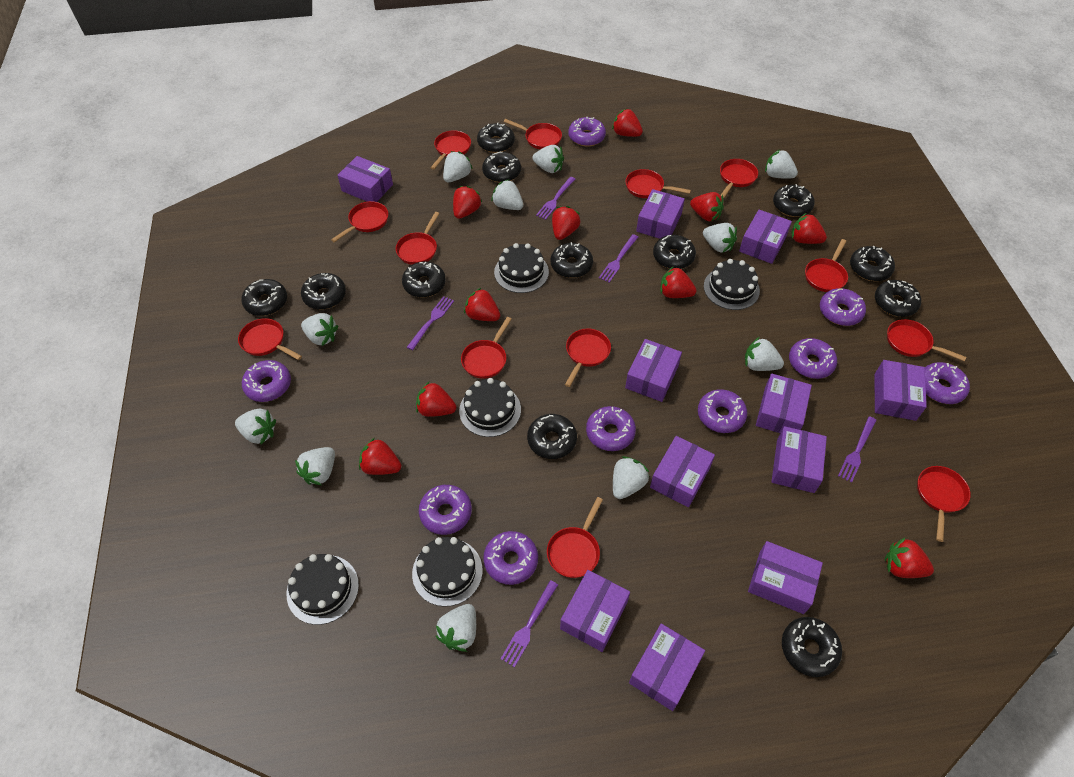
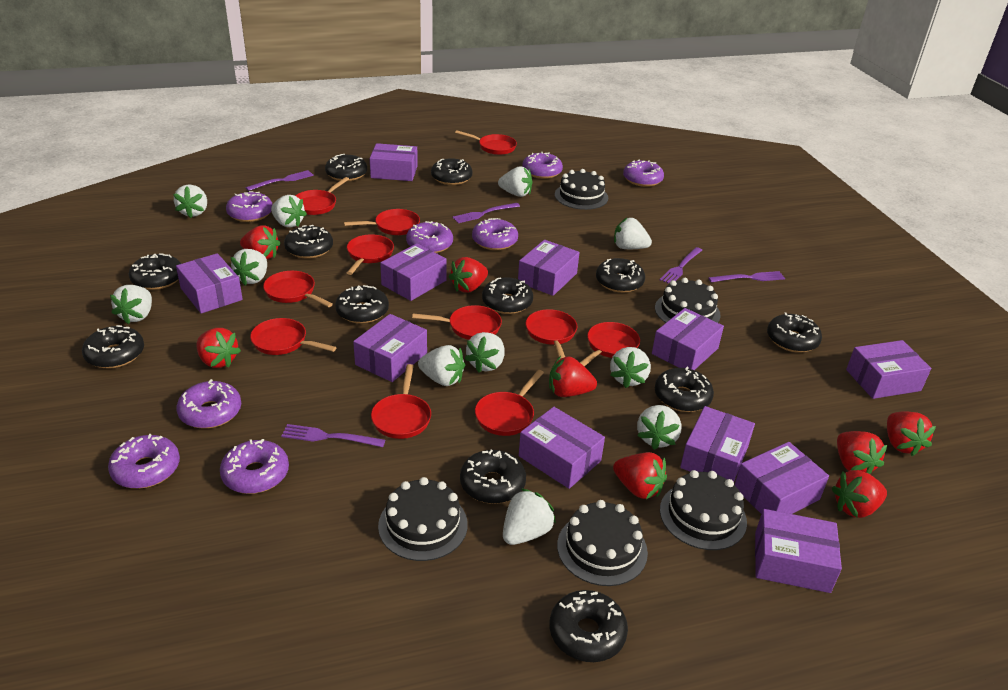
purple donut: [242,360,291,402] [419,485,472,535] [483,531,538,585] [568,116,606,146] [586,406,636,451] [698,389,747,433] [789,338,837,379] [820,288,866,326] [925,362,970,404] = 9 -> [108,434,180,489] [176,379,241,429] [220,439,289,494] [226,191,273,222] [406,221,453,253] [472,218,518,250] [522,152,563,179] [623,160,664,187] = 8
red pan: [238,318,302,360] [331,201,388,243] [396,212,440,265] [431,130,471,170] [461,317,511,379] [503,119,562,149] [547,497,603,578] [565,329,611,387] [626,169,691,198] [720,159,758,199] [805,239,848,292] [887,319,967,361] [917,466,971,542] = 13 -> [250,318,336,355] [263,271,333,307] [295,177,349,215] [344,209,420,235] [347,234,394,275] [371,364,431,439] [412,305,502,340] [455,130,517,155] [475,370,544,436] [525,309,578,359] [580,322,640,366] = 11
red strawberry: [359,438,401,475] [416,382,456,417] [453,186,482,219] [464,288,500,321] [552,206,581,240] [612,108,643,137] [660,266,697,298] [690,192,724,221] [792,213,827,244] [885,538,934,578] = 10 -> [196,328,241,368] [240,225,280,260] [449,257,488,293] [549,356,597,397] [613,452,667,499] [832,470,887,518] [837,431,887,474] [887,411,936,456] = 8

